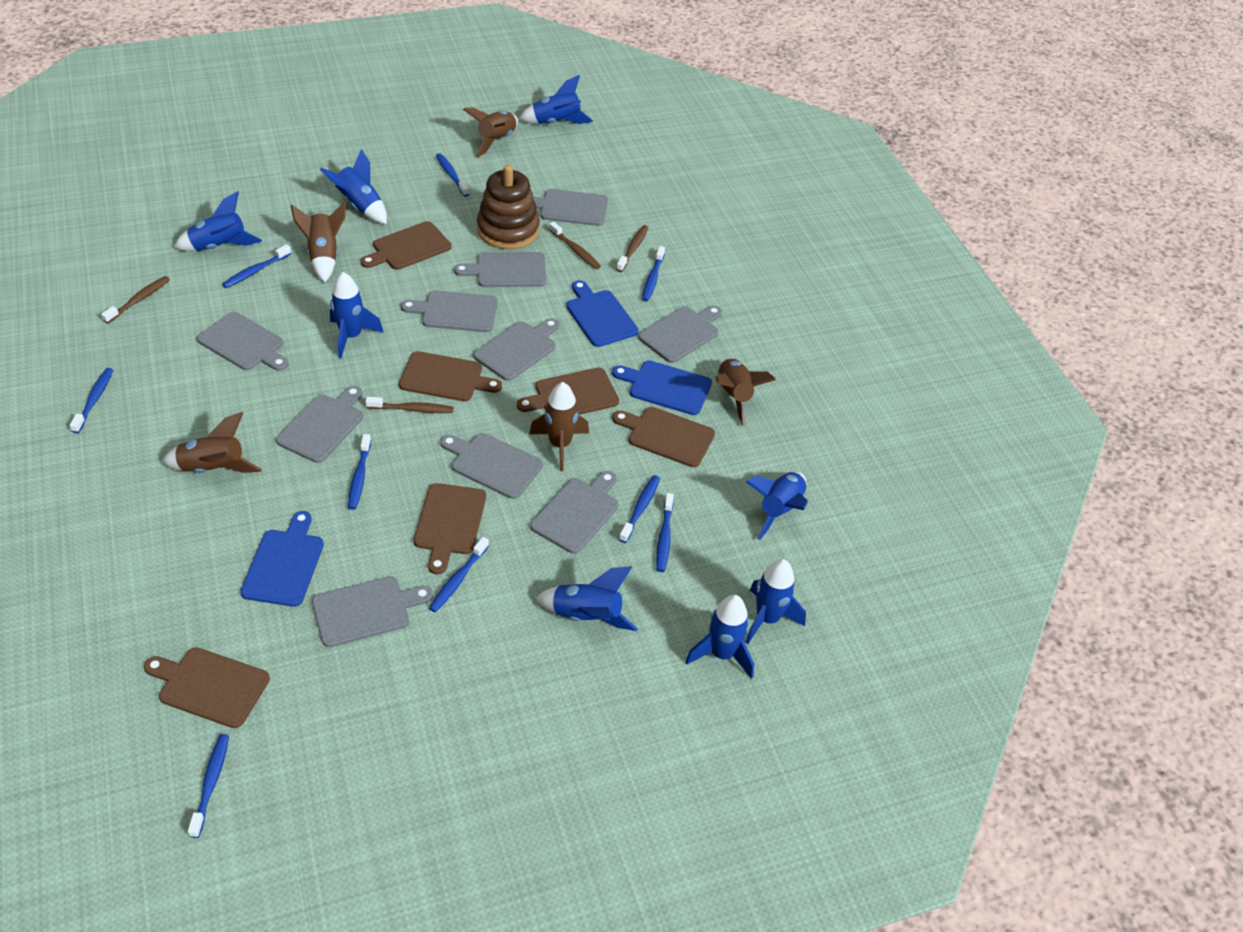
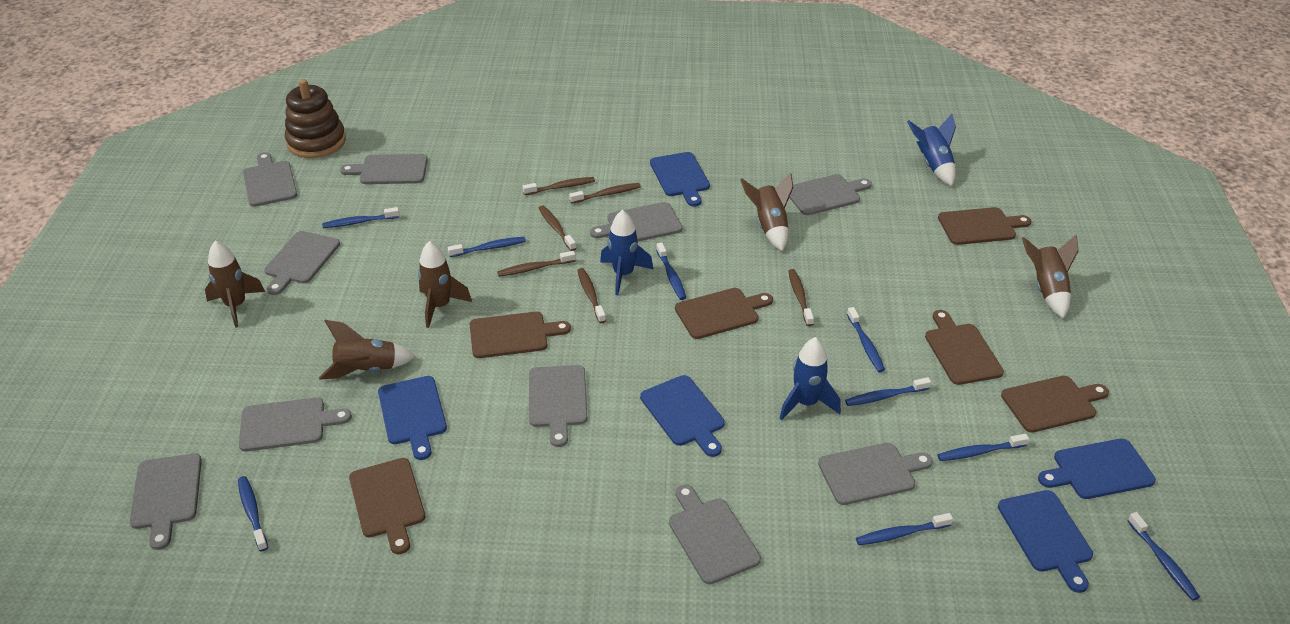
blue cutting board: [240,511,324,607] [566,280,639,347] [612,360,712,415] = 3 -> [378,376,447,460] [640,375,725,457] [650,152,710,207] [998,490,1093,593] [1038,439,1156,499] = 5
blue rocket: [174,191,262,251] [320,149,387,224] [330,272,384,358] [519,75,593,124] [535,566,638,631] [685,595,754,679] [745,559,806,644] [746,472,808,540] = 8 -> [600,210,654,295] [779,337,841,420] [907,114,956,186] = 3
brown toothbrush: [101,276,170,324] [366,397,453,413] [549,222,601,269] [616,225,649,272] = 4 -> [497,251,576,277] [523,177,595,195] [539,205,576,251] [569,183,641,204] [577,268,606,323] [788,269,814,326] = 6

